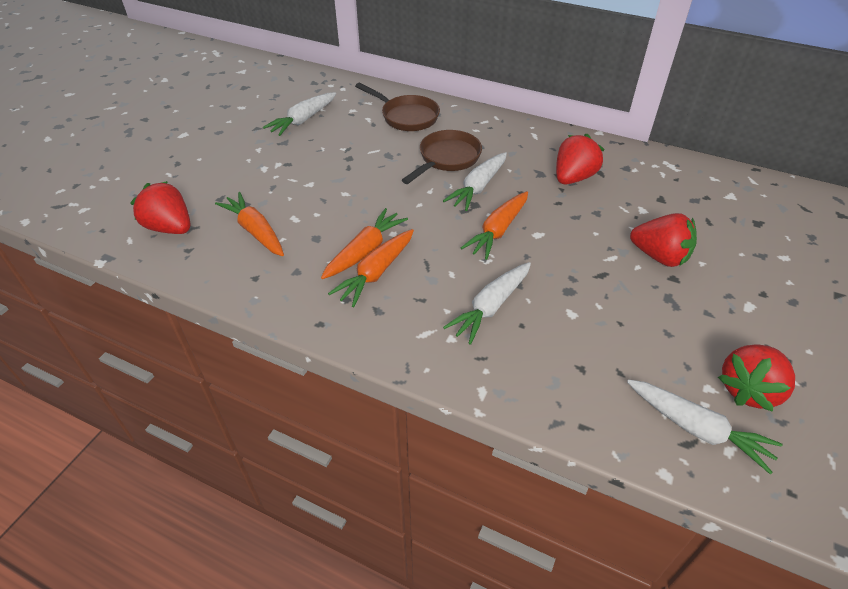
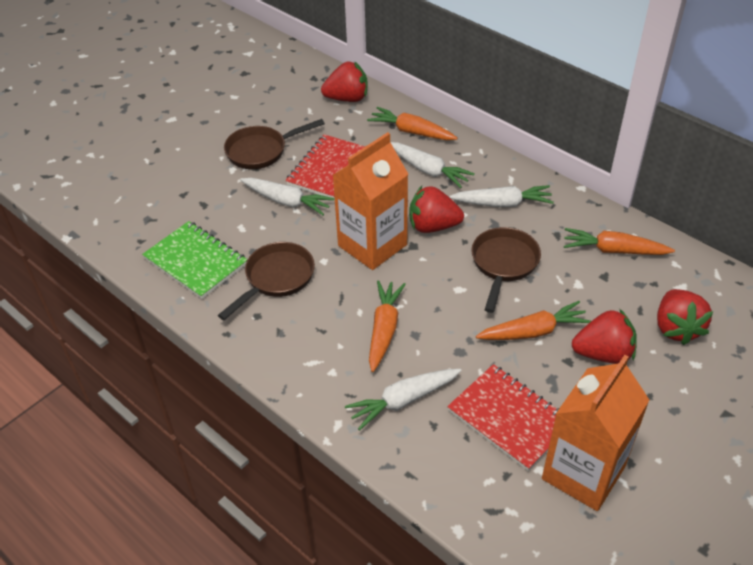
brown pan: [355,83,440,131] [402,130,482,184] = 2 -> [218,242,315,320] [224,119,325,169] [471,227,541,313] = 3
green notebook: none = 0 -> [142,221,247,299] = 1
orange carton: none = 0 -> [332,132,408,270] [542,355,649,511] = 2
red notebook: none = 0 -> [285,134,365,200] [447,364,559,471] = 2

